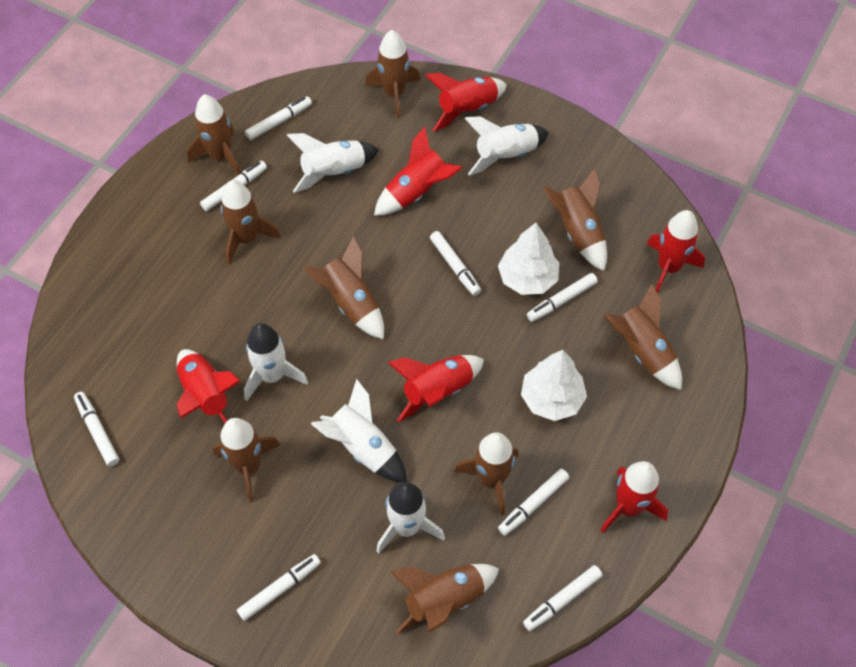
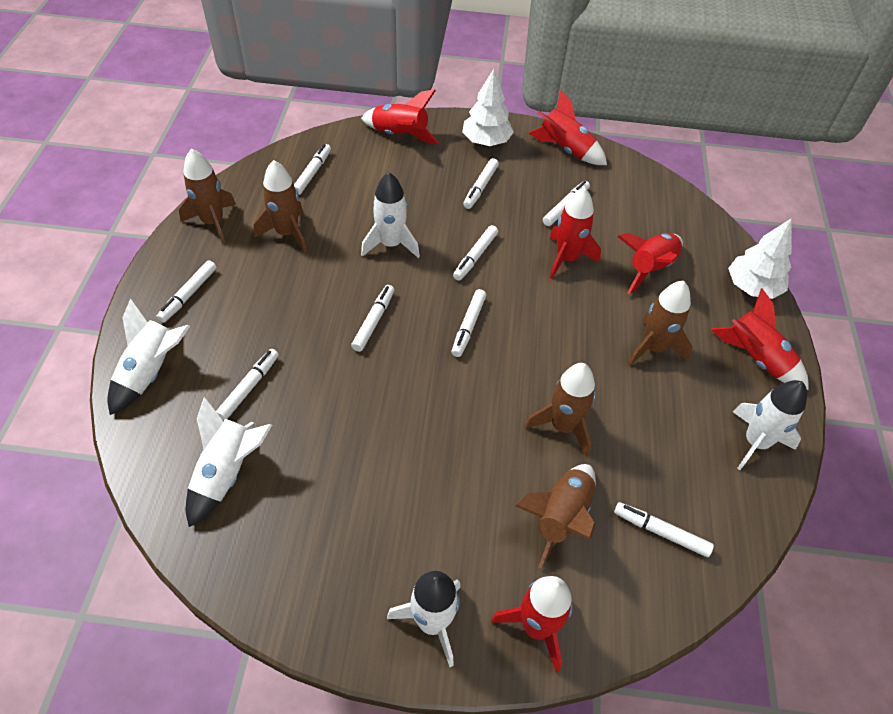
brown rocket: [187,94,241,175] [213,418,280,502] [221,180,281,265] [303,236,384,339] [365,30,420,119] [391,564,499,634] [454,432,519,516] [543,168,607,271] [604,284,682,390] = 9 -> [179,148,236,244] [254,160,307,253] [515,464,596,569] [525,363,595,457] [628,281,692,366] = 5
white marker: [74,392,119,466] [200,161,267,211] [237,554,321,621] [245,96,312,140] [430,231,481,296] [498,469,569,536] [523,565,603,631] [527,273,598,322] = 8 -> [156,260,217,323] [216,349,279,421] [294,144,331,195] [351,285,394,352] [451,289,486,357] [453,225,498,281] [463,158,499,209] [543,181,590,226] [614,502,714,557] = 9

